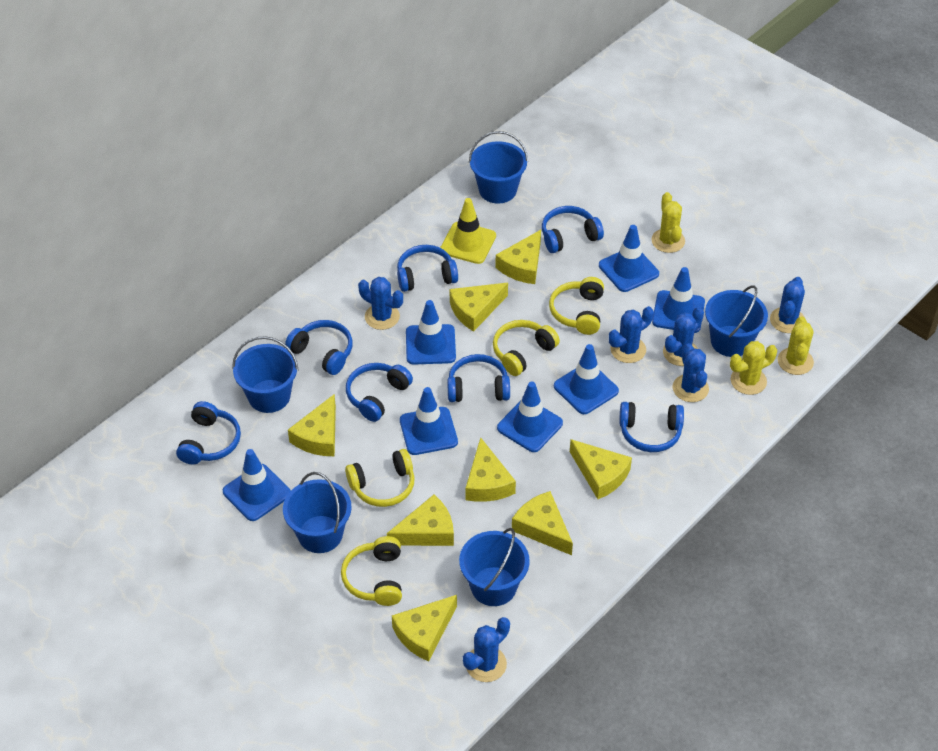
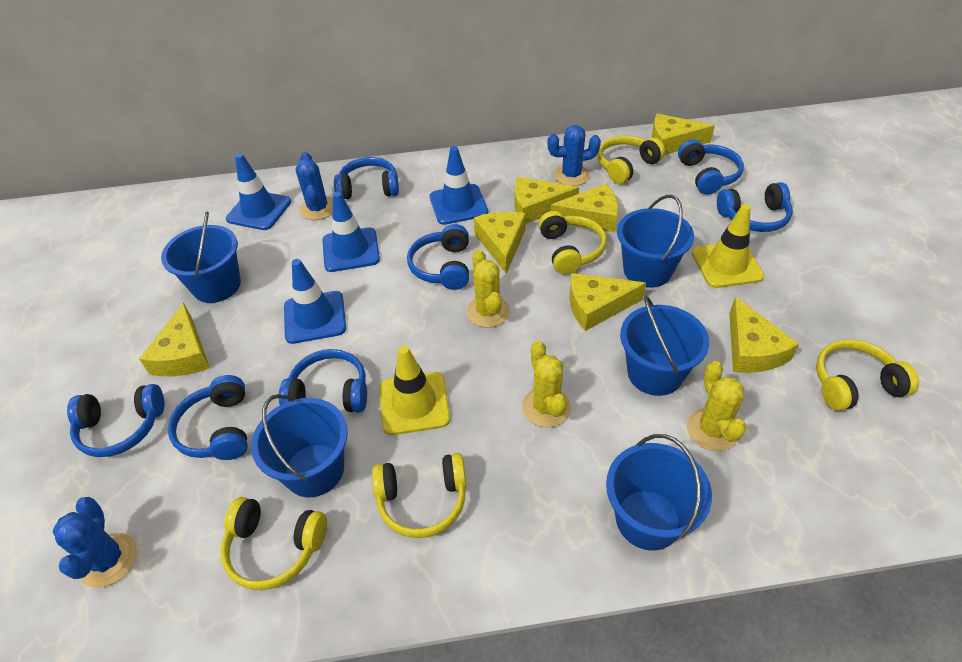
blue cactus: [358,277,403,330] [463,617,510,682] [609,306,654,363] [663,307,704,366] [673,343,709,402] [770,277,805,333] = 6 -> [53,497,137,588] [296,152,333,220] [547,125,601,186] = 3
blue traffic cone: [223,449,291,521] [400,387,458,455] [406,300,456,365] [497,382,563,452] [554,344,619,414] [599,225,659,292] [652,267,705,333] = 7 -> [226,153,291,230] [284,259,346,344] [322,192,380,272] [430,146,488,225] = 4
yellow cheese: [288,395,336,456] [387,495,454,546] [392,595,457,662] [450,283,508,332] [466,438,516,502] [495,230,541,284] [512,491,573,555] [570,439,632,499] = 8 -> [139,303,210,376] [474,212,526,274] [515,177,579,224] [551,184,618,232] [570,273,646,331] [652,114,715,155] [729,297,799,373] = 7
yellow headphones: [341,536,402,606] [345,449,415,507] [493,320,560,376] [549,277,604,335] = 4 -> [220,497,327,590] [372,453,467,538] [538,211,607,275] [598,135,665,184] [816,339,919,411] = 5
yellow traffic cone: [440,198,496,264] = 1 -> [379,346,450,435] [692,204,765,288] = 2

